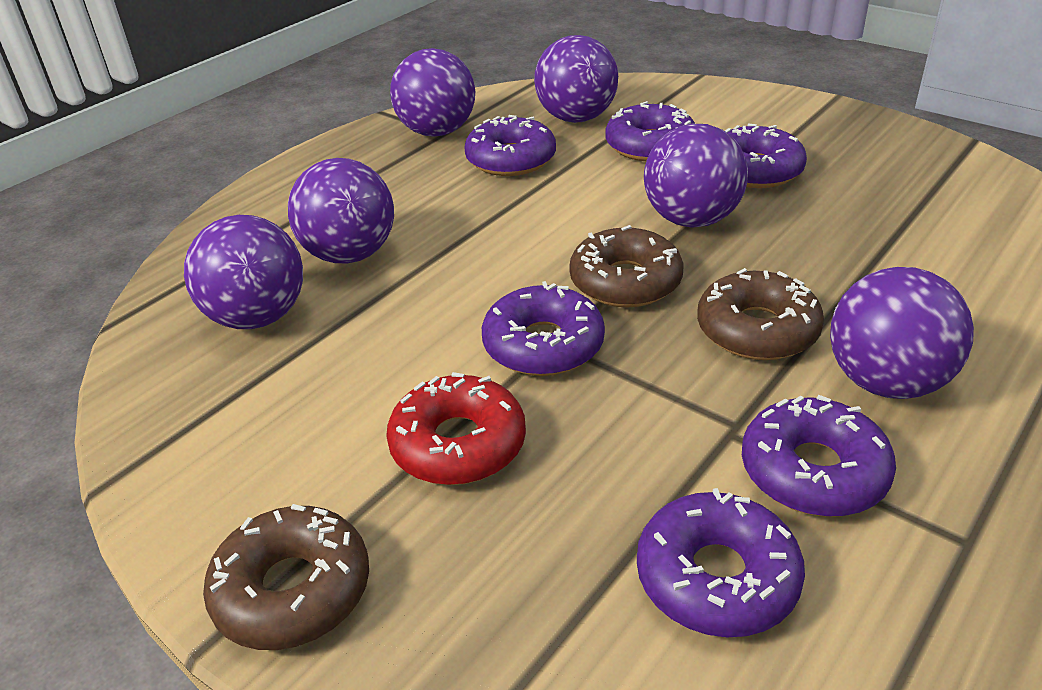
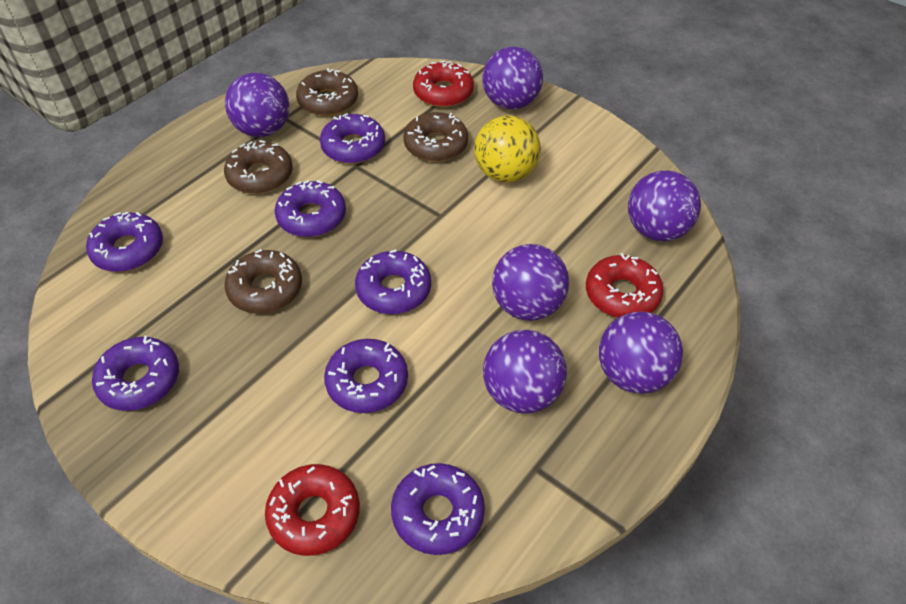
brown donut: [203,504,369,650] [569,225,683,307] [697,268,824,360] = 3 -> [224,140,293,194] [224,249,302,313] [296,68,358,116] [403,112,468,162] = 4
purple donut: [464,115,556,176] [482,281,605,376] [606,101,695,161] [637,488,805,637] [725,124,807,188] [742,395,896,517] = 6 -> [86,212,163,272] [92,336,179,411] [275,180,346,237] [320,113,385,164] [324,339,408,413] [355,249,431,314] [391,463,485,555] = 7
red donut: [386,372,526,485] = 1 -> [265,464,360,556] [413,61,474,107] [586,253,664,318] = 3
yellow ball: none = 0 -> [474,115,541,183] = 1

